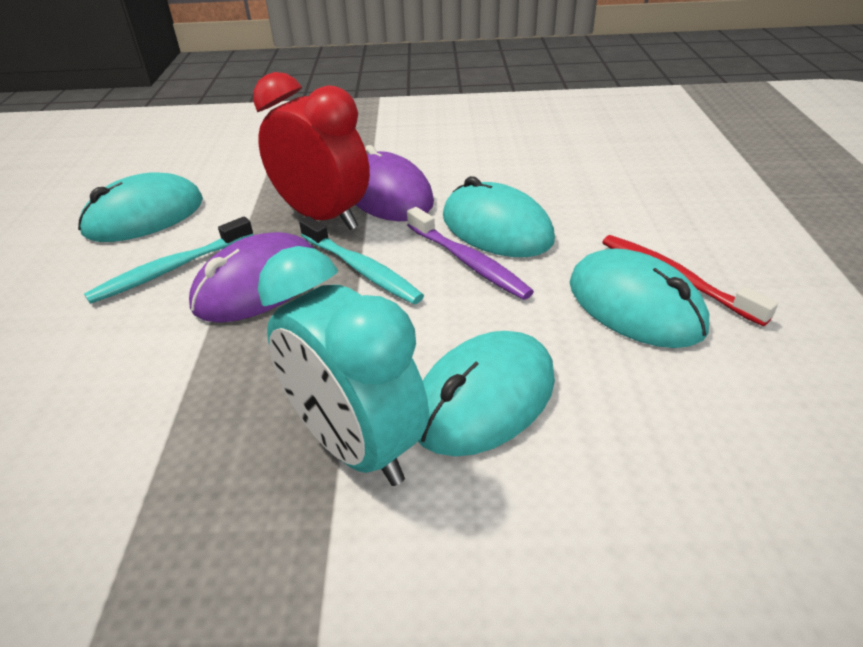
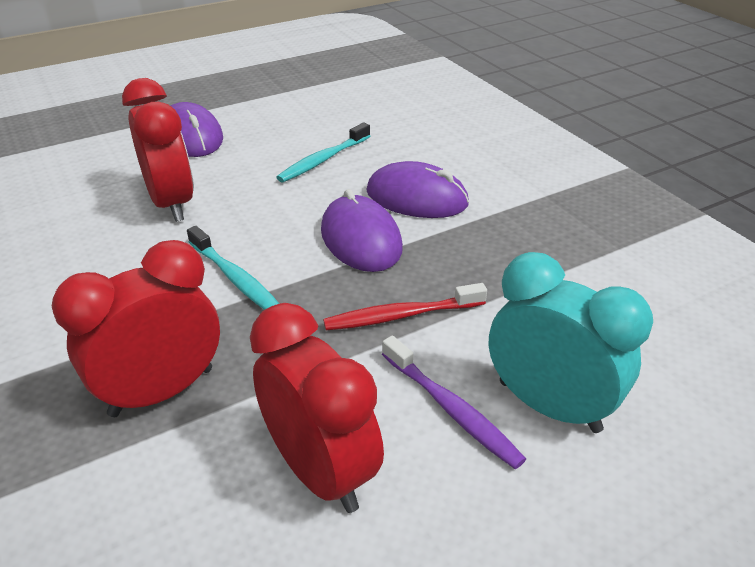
purple mouse: [189,232,315,323] [356,145,434,221] = 2 -> [171,102,223,157] [321,189,403,272] [366,161,469,218] = 3
red clock: [253,72,370,230] = 1 -> [52,240,220,417] [122,78,194,222] [250,303,384,513] = 3
turquoise mouse: [78,172,203,242] [418,331,555,456] [443,176,555,257] [570,248,709,348] = 4 -> none = 0

